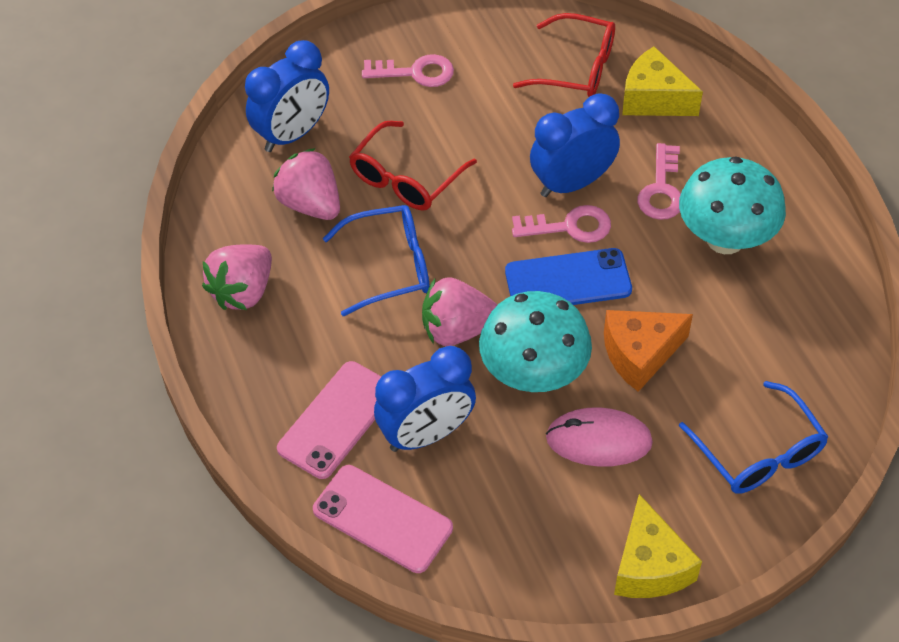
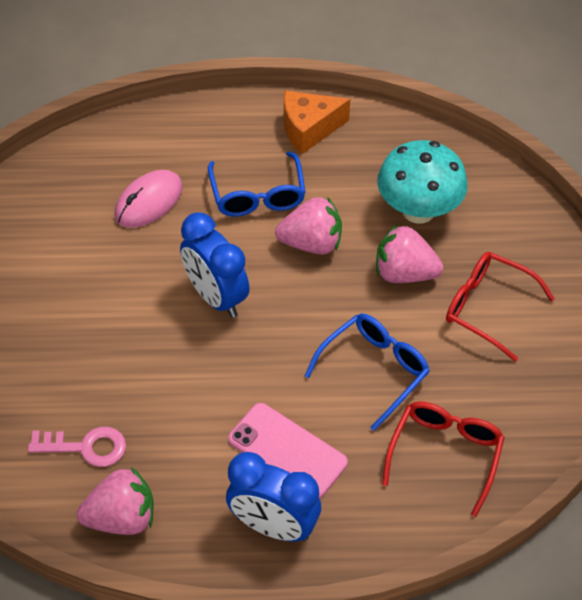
blue clock: [245,40,329,152] [374,346,476,452] [530,93,620,197] = 3 -> [180,212,250,318] [226,452,321,542] = 2
blue phone: [505,248,632,305] = 1 -> none = 0
pink key: [362,54,454,87] [512,205,611,243] [637,143,681,220] = 3 -> [28,427,126,467] = 1
pink phone: [277,361,382,479] [313,465,453,573] = 2 -> [228,403,348,499] = 1
turquoise mushroom: [479,291,592,392] [679,156,786,254] = 2 -> [377,140,468,224] = 1
yellow cheese: [614,494,702,598] [622,46,703,116] = 2 -> none = 0

